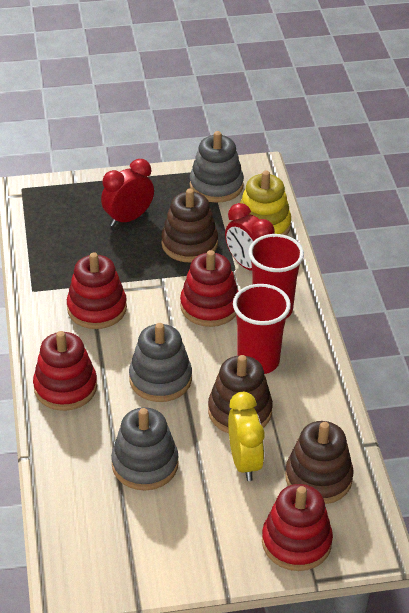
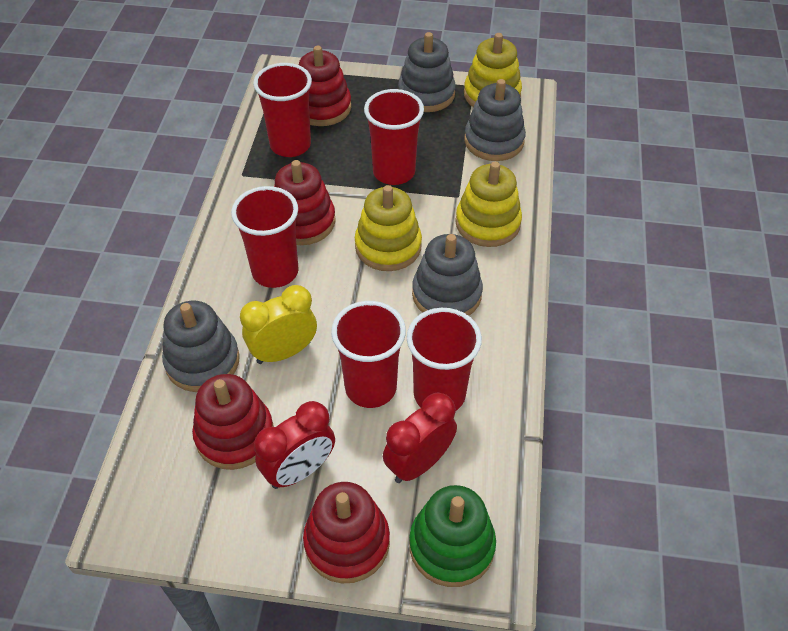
brown stacking toy: [161,189,218,262] [208,355,273,434] [285,421,354,504] = 3 -> none = 0
green stacking toy: none = 0 -> [409,485,496,587] = 1
grey stacking toy: [111,407,179,491] [129,323,192,402] [190,131,244,203] = 3 -> [162,301,240,392] [398,32,456,112] [412,234,483,316] [464,79,526,161] = 4
red cup: [233,284,291,374] [248,234,304,319] = 2 -> [231,186,299,288] [253,63,312,157] [331,301,406,408] [364,89,424,185] [407,308,482,410] = 5
yellow stacking toy: [240,170,292,235] = 1 -> [355,185,422,271] [455,162,522,247] [464,33,522,107] = 3

